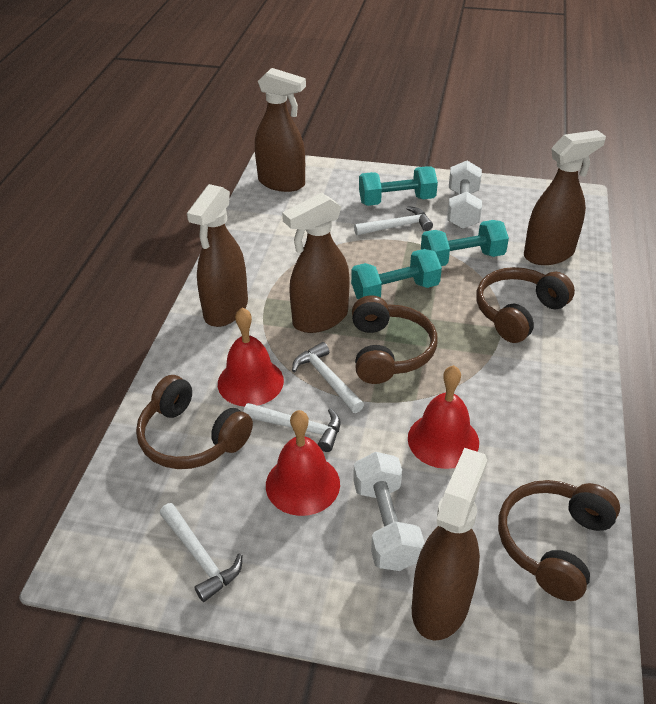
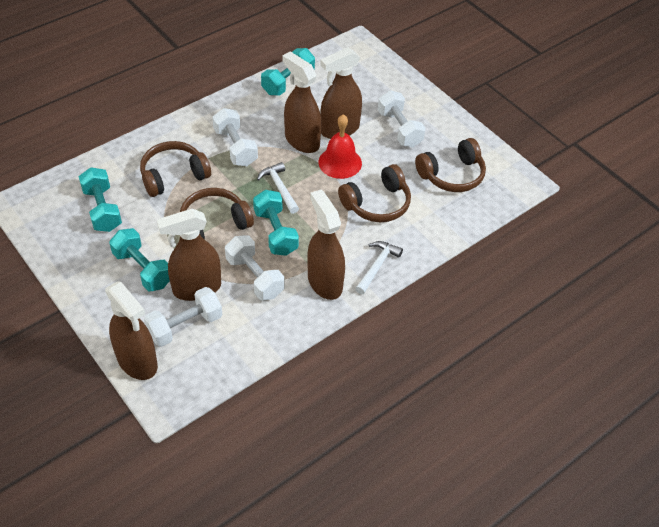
red bell: [218,308,284,407] [266,410,340,516] [408,365,479,469] = 3 -> [318,115,362,179] = 1
turquoise dumbbell: [351,249,442,299] [359,166,438,206] [421,220,509,266] = 3 -> [79,167,122,232] [109,228,170,291] [253,190,299,256] [261,48,315,96] = 4
white dumbbell: [353,452,424,571] [447,161,482,229] = 2 -> [144,287,222,347] [212,108,258,166] [225,235,285,301] [378,90,426,147] = 4
white hammer: [159,503,243,602] [243,403,341,452] [292,342,364,413] [354,206,433,235] = 4 -> [257,162,299,214] [355,241,403,294] = 2

